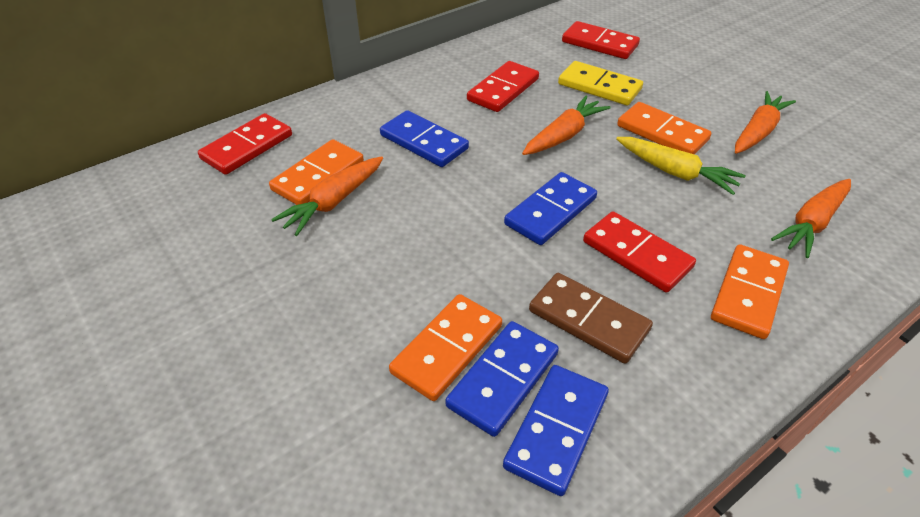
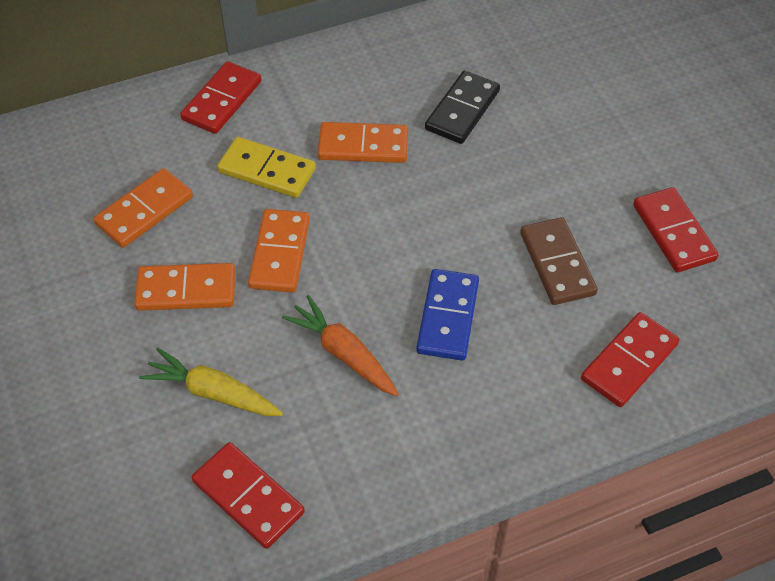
black domino: none = 0 -> [425,71,500,144] = 1
blue domino: [380,110,469,167] [445,321,559,437] [503,365,609,496] [504,172,597,245] = 4 -> [416,269,479,361] = 1
orange carrot: [271,156,383,236] [522,96,611,155] [735,91,796,154] [771,179,851,258] = 4 -> [282,295,398,396] = 1

